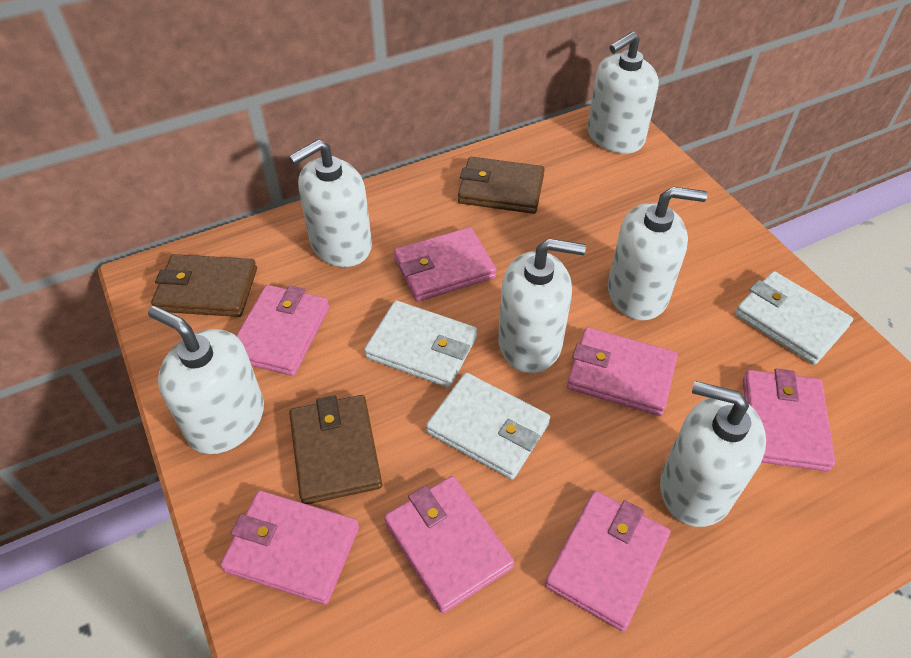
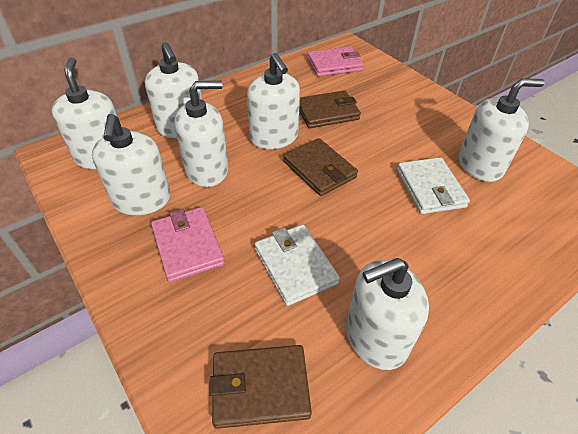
pink wallet: [220,490,359,605] [236,285,329,376] [384,476,514,613] [394,227,496,302] [545,491,670,631] [567,327,678,416] [743,369,835,471] = 7 -> [151,207,225,283] [307,47,364,77] = 2
white soap dispenser: [148,306,264,454] [289,139,372,267] [498,238,586,373] [588,31,659,154] [608,187,707,320] [660,381,766,527] = 6 -> [52,58,117,169] [92,114,170,215] [145,42,202,138] [174,81,228,187] [247,53,300,149] [346,258,429,370] [458,78,545,182] = 7
white wallet: [364,300,477,388] [426,373,550,480] [735,271,853,365] = 3 -> [255,224,340,306] [397,157,470,214] = 2

